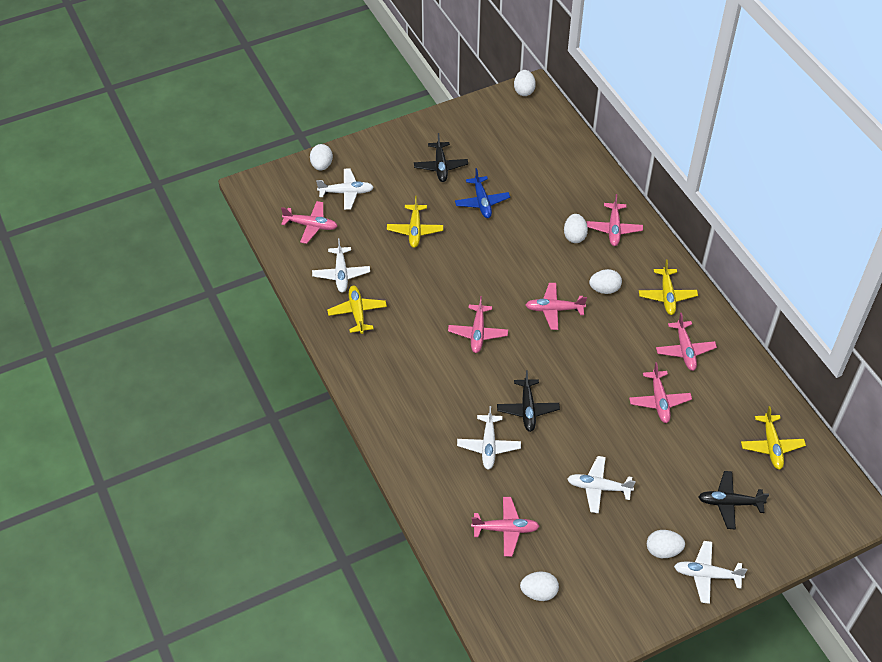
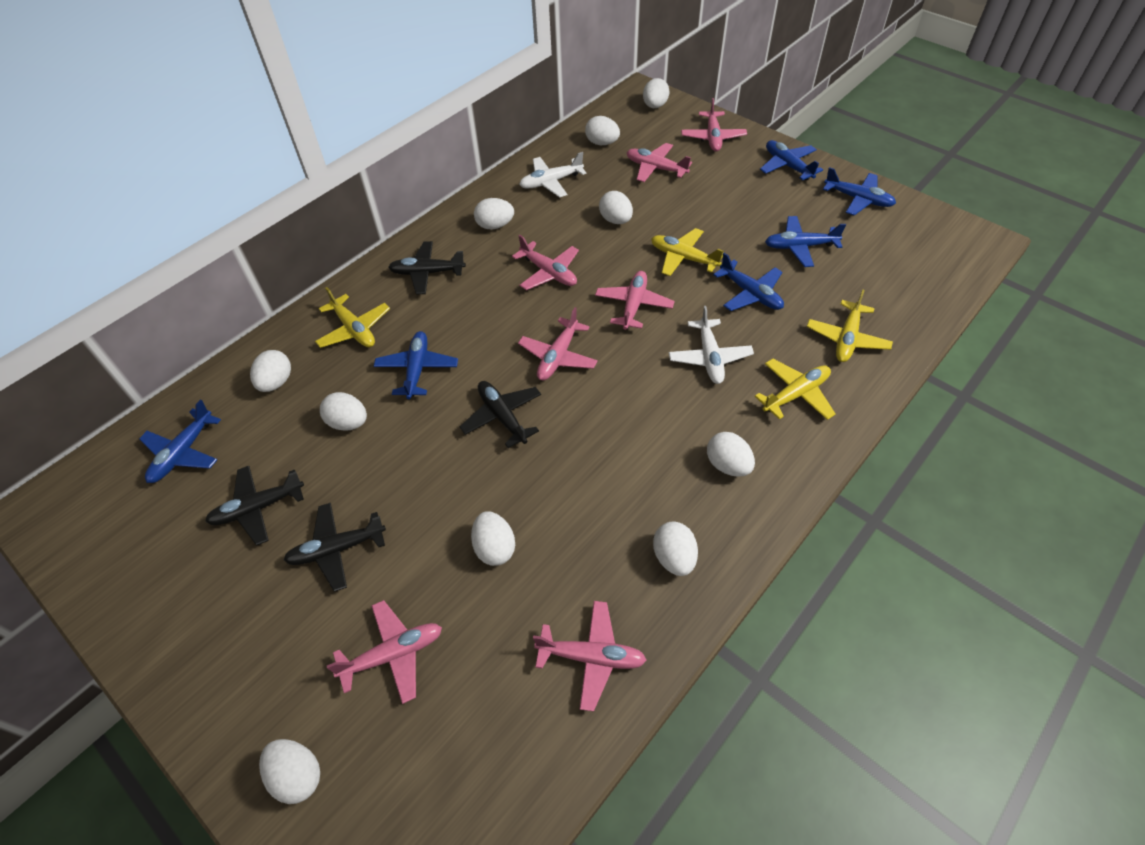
black plane: [414,133,468,182] [497,370,560,432] [698,471,769,530] = 3 -> [205,466,304,546] [284,503,386,592] [388,241,466,294] [459,381,541,448] = 4
blue plane: [455,168,510,218] = 1 -> [139,400,221,483] [374,331,458,399] [713,253,784,311] [760,140,823,180] [765,216,846,267] [823,167,896,216] = 6
white egg: [310,144,333,170] [514,70,536,96] [520,572,559,601] [564,214,588,243] [589,269,622,294] [647,530,685,558] = 6 -> [250,350,291,392] [259,739,320,804] [320,392,367,431] [471,511,515,566] [474,198,514,230] [585,116,620,145] [599,191,633,224] [643,78,669,108] [653,521,698,576] [707,432,755,477] = 10
white plane: [312,238,370,292] [316,168,374,210] [457,406,521,470] [567,456,636,513] [674,541,747,604] = 5 -> [519,152,586,198] [669,306,754,384] = 2

